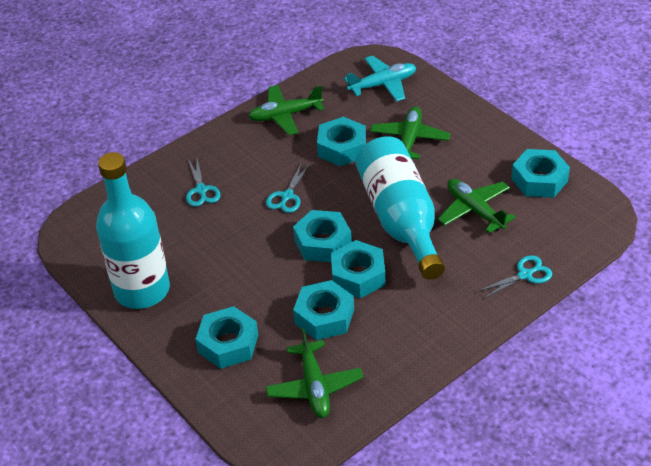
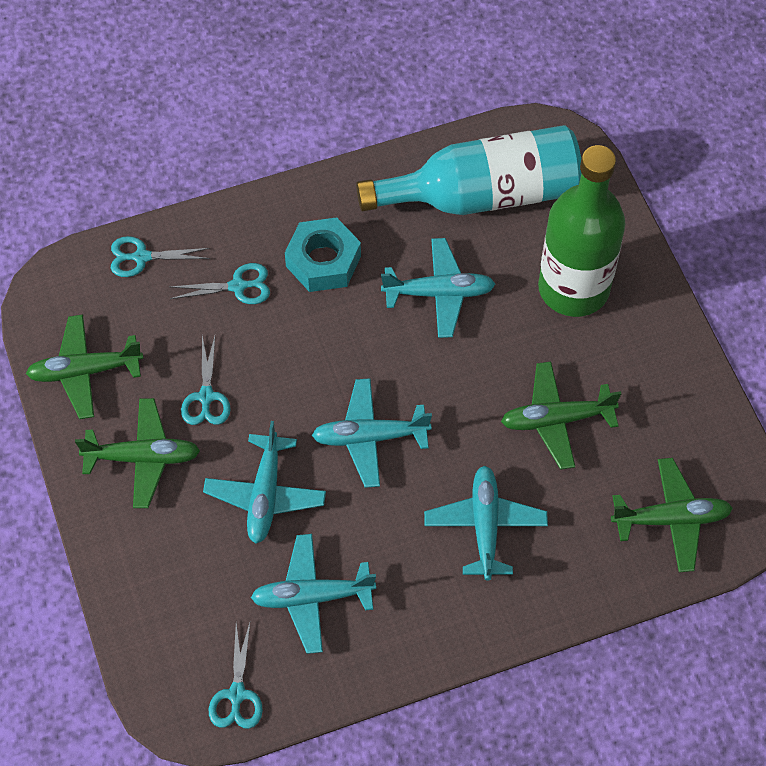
green bottle: none = 0 -> [538,145,625,317] = 1
turquoise bottle: [96,152,170,309] [355,136,445,280] = 2 -> [356,125,581,215] = 1
turquoise nut: [195,306,258,369] [293,210,352,262] [293,280,354,340] [317,117,366,166] [331,240,385,298] [511,149,570,198] = 6 -> [285,217,361,292] = 1
turquoise plane: [344,56,416,102] = 1 -> [203,421,326,544] [251,534,376,654] [312,378,432,488] [381,238,495,338] [424,466,548,581] = 5
turquoise scissors: [186,159,221,207] [266,164,310,213] [477,255,553,299] = 3 -> [111,236,210,277] [170,263,270,304] [181,336,231,425] [209,623,263,729] = 4

